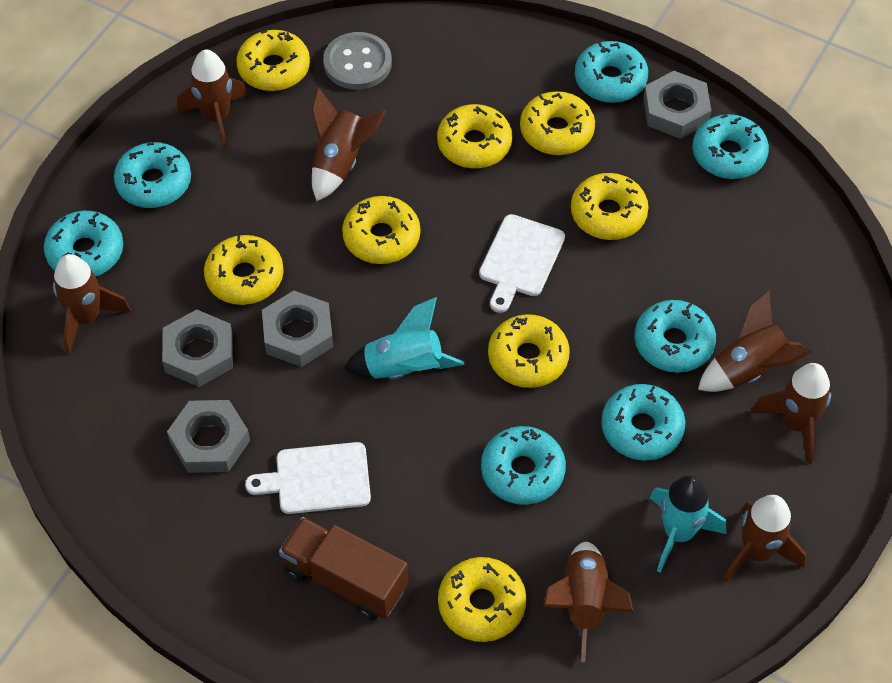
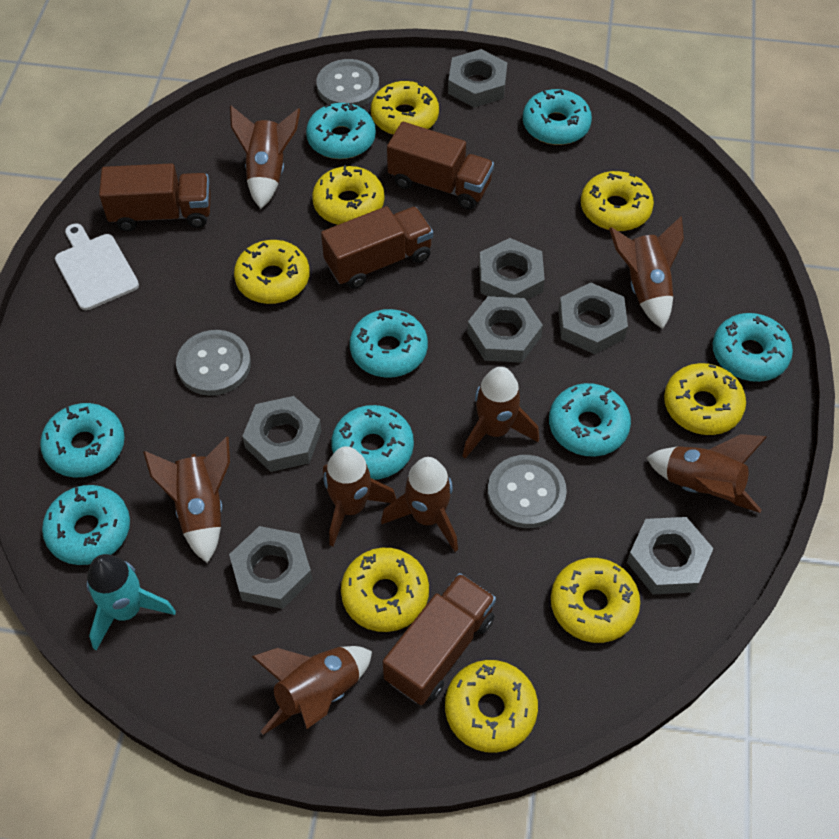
brown rocket: [53,254,131,354] [177,50,248,149] [312,87,386,201] [543,542,634,662] [698,290,812,392] [723,495,806,583] [752,363,832,464] = 7 -> [143,437,230,563] [230,106,300,209] [251,646,372,735] [323,446,397,546] [381,457,458,552] [463,367,539,459] [609,217,684,329] [646,434,767,513] = 8
brown truck: [279,517,408,620] = 1 -> [99,163,211,231] [321,206,433,289] [383,573,496,705] [387,122,494,210] = 4
grey button: [323,32,392,90] = 1 -> [176,330,251,396] [316,59,379,107] [487,455,567,528] = 3
grey nut: [162,309,233,387] [167,400,250,473] [262,291,333,367] [643,71,711,139] = 4 -> [229,526,312,609] [242,396,322,472] [448,49,507,108] [467,296,543,363] [479,238,545,300] [558,283,628,354] [627,517,713,594] = 7
turquoise donut: [44,211,123,277] [114,142,191,208] [481,426,566,505] [575,41,648,103] [601,384,685,461] [635,300,716,373] [692,114,769,179] = 7 -> [40,403,125,477] [42,485,130,565] [306,103,376,159] [331,405,414,480] [350,309,428,378] [523,89,592,145] [549,383,631,457] [712,313,793,382] = 8
turquoise rocket: [344,297,464,379] [650,475,726,573] = 2 -> [87,554,176,650] = 1
white cutting board: [245,442,371,514] [479,214,565,313] = 2 -> [55,224,139,310] = 1

